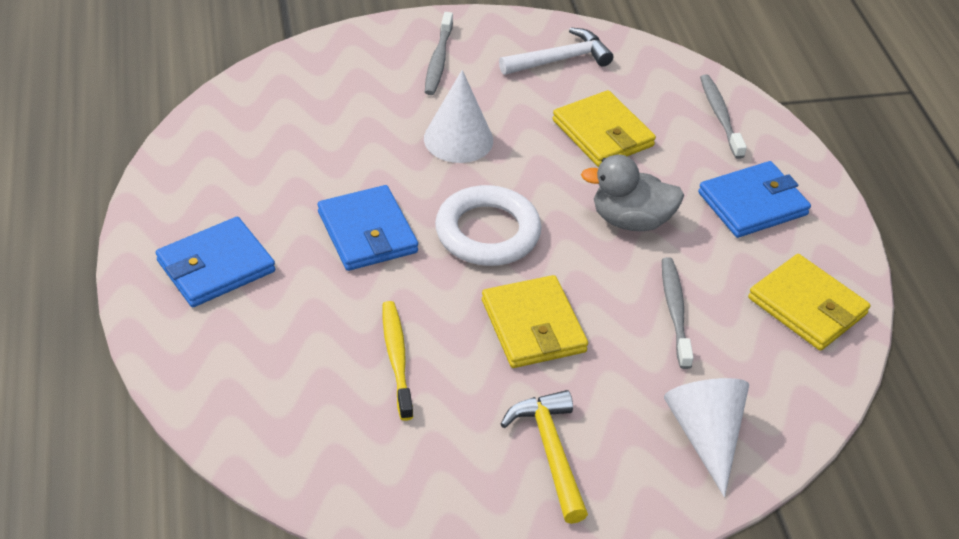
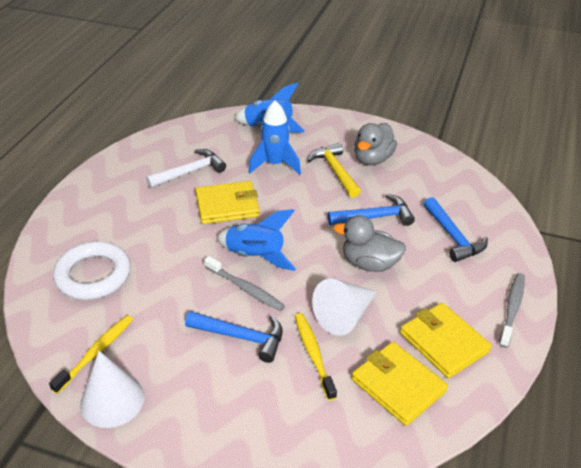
blue hammer: none = 0 -> [185,311,283,363] [328,194,415,226] [424,197,488,262] = 3
blue rocket: none = 0 -> [217,209,296,271] [234,83,305,133] [249,100,301,175] = 3
blue wallet: [156,217,275,307] [318,185,418,271] [698,161,811,238] = 3 -> none = 0
grey duck: [581,155,684,231] = 1 -> [333,215,406,272] [354,123,397,165] = 2
grey toothbrush: [425,12,453,95] [662,257,694,369] [700,75,747,159] = 3 -> [204,256,285,311] [499,273,525,348] = 2
yellow toothbrush: [383,301,413,421] = 1 -> [49,315,133,394] [295,313,337,401] = 2

